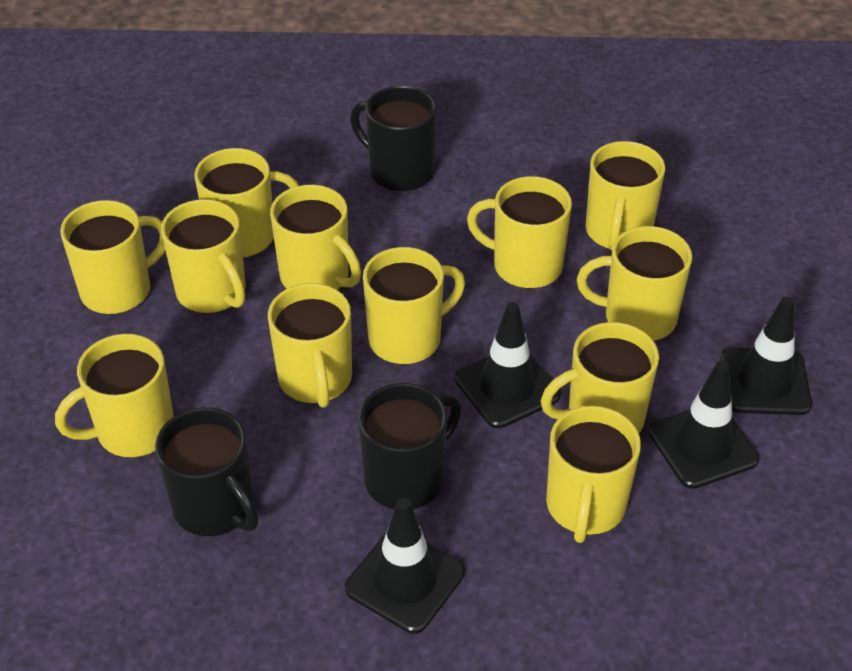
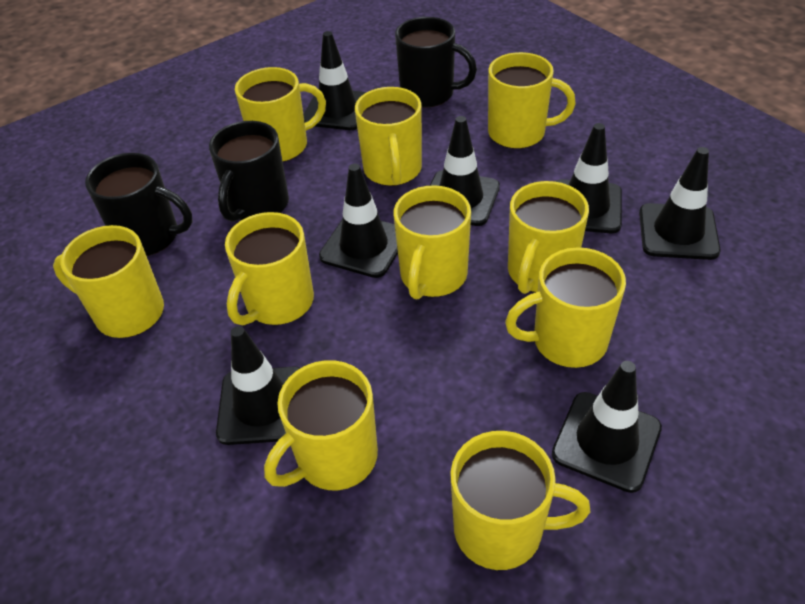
black traffic cone: [345,498,465,634] [455,302,561,428] [648,361,759,489] [720,297,812,415] = 4 -> [216,326,300,445] [303,31,367,130] [319,164,398,278] [430,116,500,226] [552,361,662,493] [554,123,622,233] [639,147,721,260] = 7
yellow mug: [55,334,174,457] [60,200,165,314] [161,199,246,313] [194,148,299,258] [268,283,352,408] [270,185,361,290] [363,247,465,364] [467,176,572,289] [541,322,659,433] [546,406,641,543] [577,226,692,341] [585,141,665,251] = 12 -> [53,225,164,338] [225,212,314,326] [235,67,326,162] [264,360,378,490] [355,87,422,186] [394,185,471,300] [450,431,590,570] [488,52,576,149] [505,247,626,368] [508,181,589,294] = 10

